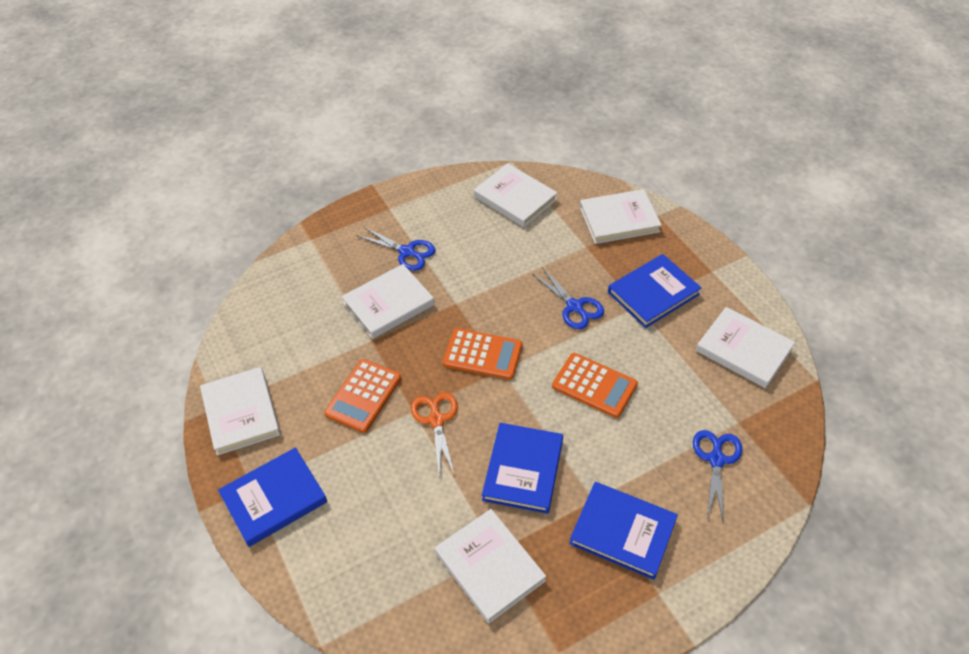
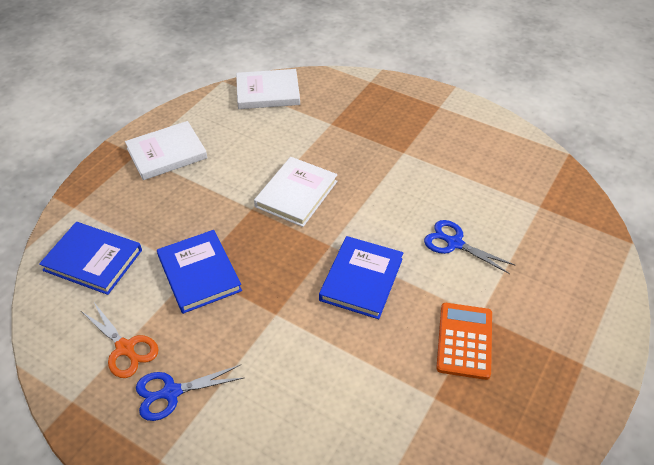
blue book: [218,448,327,547] [482,423,563,514] [569,482,678,580] [608,254,702,328] = 4 -> [39,222,142,295] [157,230,242,314] [319,236,403,319] = 3
blue scissors: [358,227,436,271] [532,267,604,329] [693,430,742,523] = 3 -> [136,365,244,421] [424,220,515,274] = 2
orange calculator: [324,359,402,433] [443,328,523,380] [552,353,638,418] = 3 -> [436,303,492,380] = 1
white book: [200,367,280,455] [342,264,434,339] [435,509,546,623] [474,163,558,227] [580,189,662,244] [696,307,795,388] = 6 -> [125,121,208,180] [236,69,300,109] [254,157,338,227] = 3

